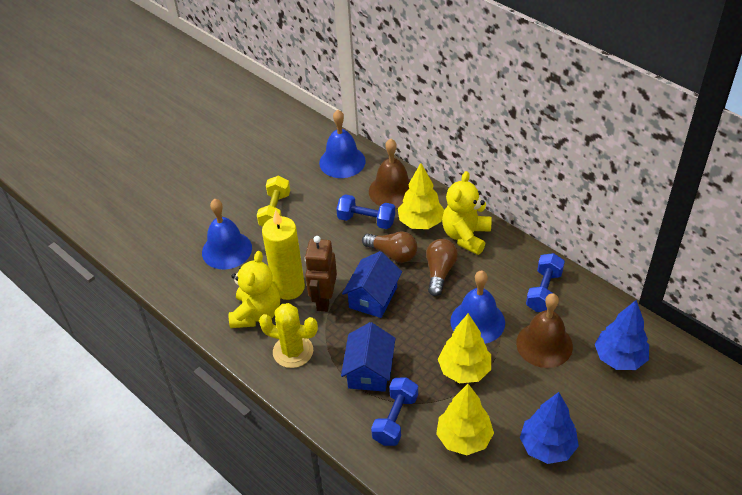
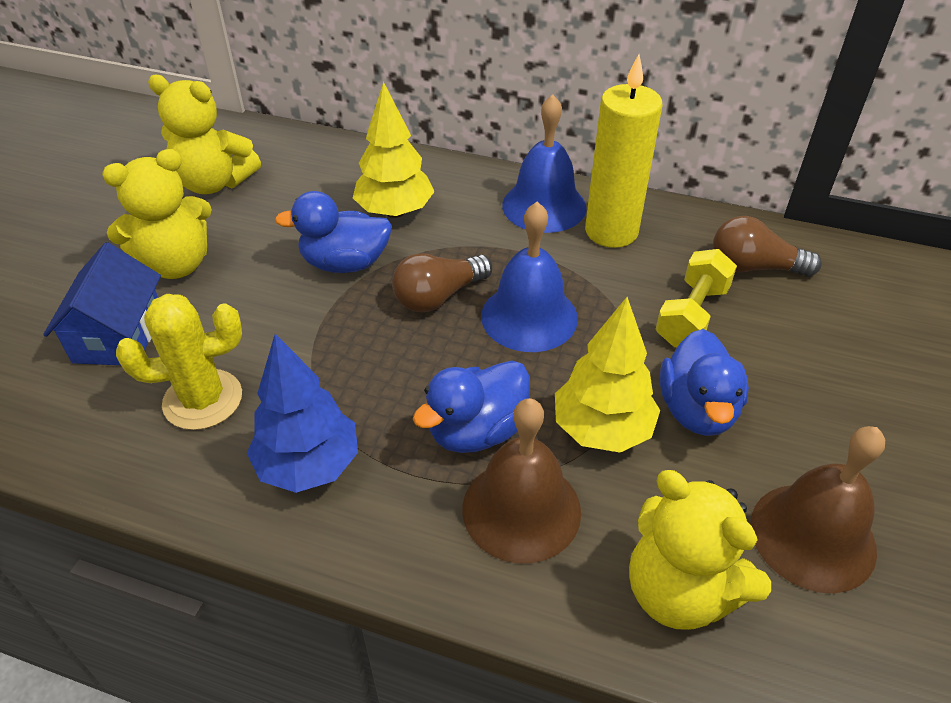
blue bell: [202,199,252,269] [319,110,366,178] [450,271,505,344] = 3 -> [481,202,578,352] [502,94,586,233] = 2
blue duck: none = 0 -> [275,191,392,273] [413,360,530,453] [660,329,749,436] = 3
blue dumbbell: [336,194,395,229] [371,377,418,446] [526,253,565,312] = 3 -> none = 0
blue house: [341,322,395,392] [342,251,402,318] = 2 -> [43,243,161,365] = 1
blue tree: [520,392,579,464] [595,300,649,370] = 2 -> [247,334,358,493] = 1
brown robot: [305,236,337,312] = 1 -> none = 0
yellow teddy bear: [229,251,280,328] [442,171,492,255] = 2 -> [102,149,212,279] [148,75,261,194] [629,470,771,630] = 3
yellow tree: [398,163,444,229] [436,384,494,455] [438,313,491,383] = 3 -> [353,81,435,218] [555,297,660,453] = 2

